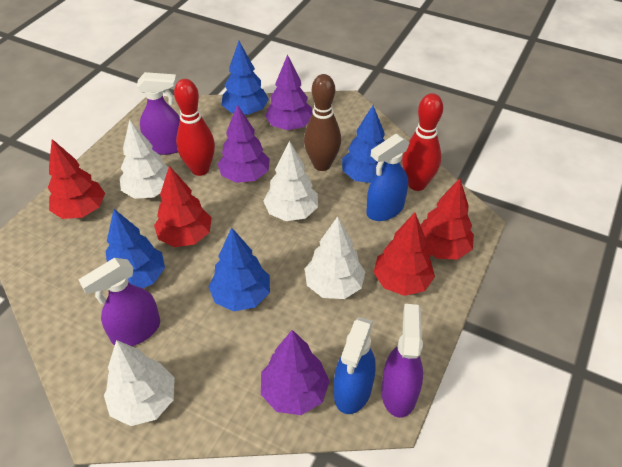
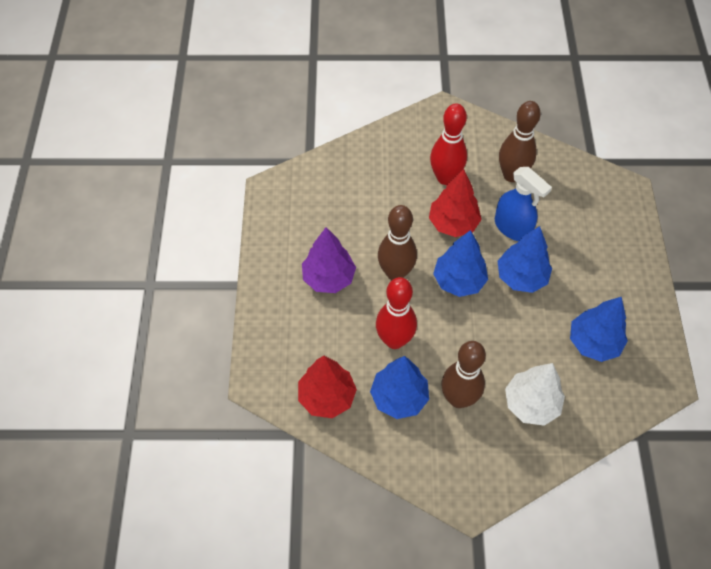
blue spray bottle: [334,317,376,414] [366,134,410,221] = 2 -> [495,167,552,241] = 1
brown bowling pin: [304,74,341,171] = 1 -> [378,205,417,280] [441,341,486,408] [499,101,541,182] = 3
purple spray bottle: [79,258,160,346] [137,72,180,155] [381,304,423,418] = 3 -> none = 0
purple tree: [218,104,270,183] [261,330,330,415] [265,54,313,130] = 3 -> [302,227,356,293] = 1
red tree: [48,139,105,219] [154,166,212,247] [373,213,435,296] [420,179,474,259] = 4 -> [298,356,357,418] [429,169,482,237] = 2
white tree: [104,340,175,426] [120,119,168,199] [263,141,318,221] [305,216,365,299] = 4 -> [505,363,565,426] = 1

